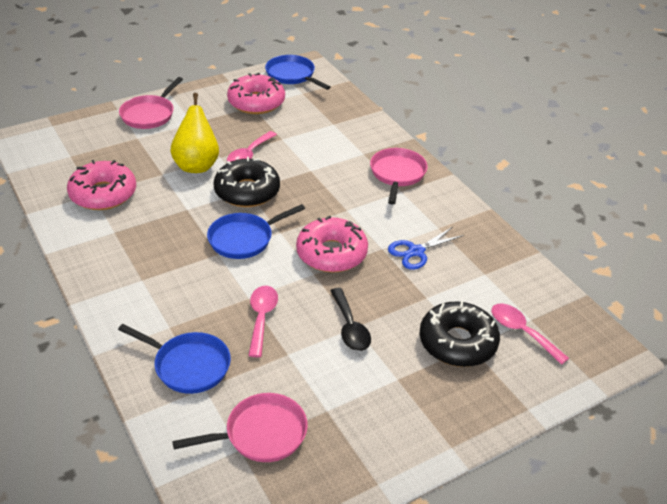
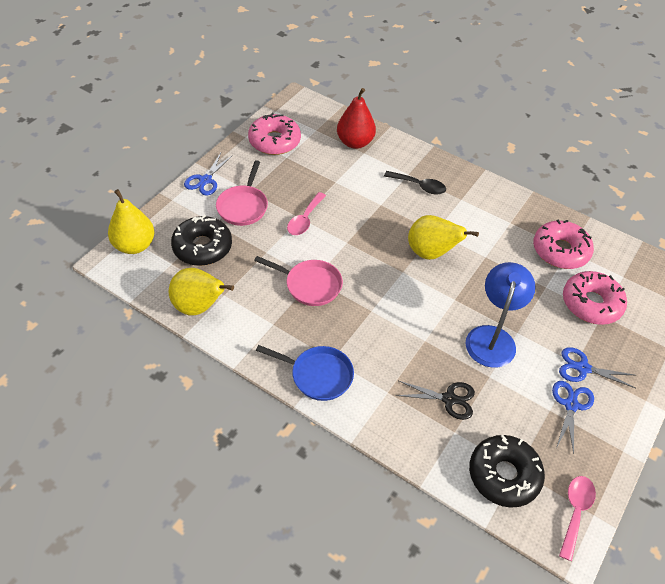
black scissors: none = 0 -> [395,381,475,420] = 1
blue lamp: none = 0 -> [466,262,536,368] = 1
blue pan: [118,324,231,394] [207,204,305,259] [265,55,331,90] = 3 -> [256,345,354,401] = 1
blue scissors: [388,227,464,270] = 1 -> [184,153,233,195] [552,381,594,454] [559,347,635,388] = 3
pink pan: [119,77,183,129] [172,393,308,462] [370,148,428,205] = 3 -> [216,160,268,226] [254,256,343,306] = 2
pink spoon: [227,131,277,162] [248,286,278,357] [491,304,569,365] = 3 -> [287,192,326,235] [559,476,596,561] = 2
red pear: none = 0 -> [337,88,376,149] = 1
yellow pear: [171,93,219,173] = 1 -> [108,189,154,254] [169,268,234,316] [408,215,479,260] = 3

